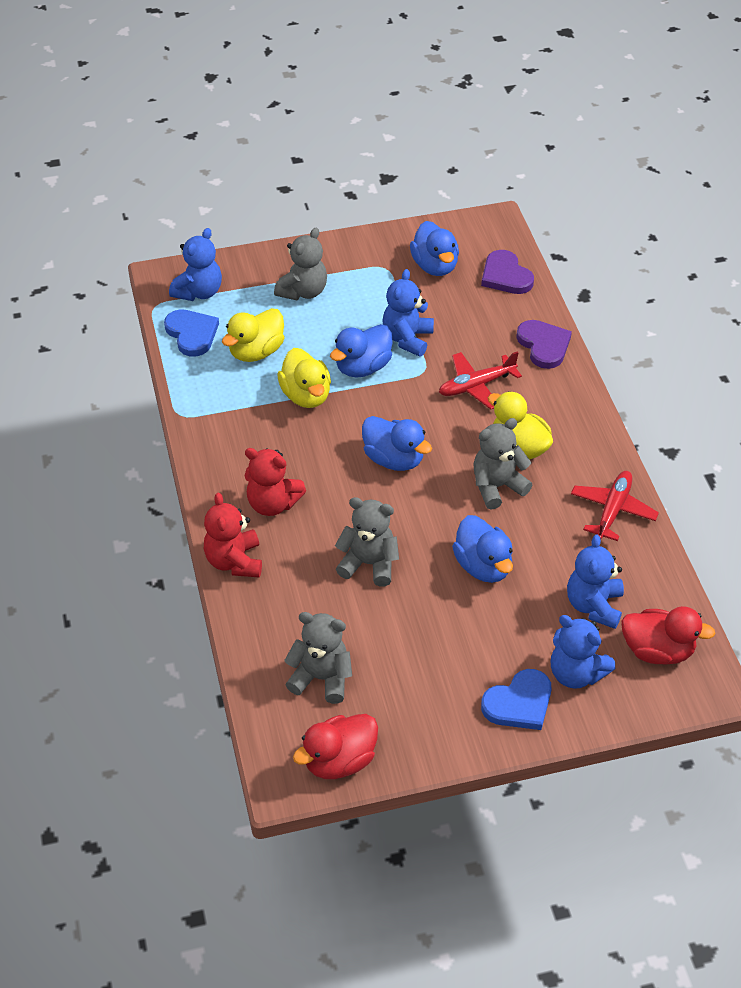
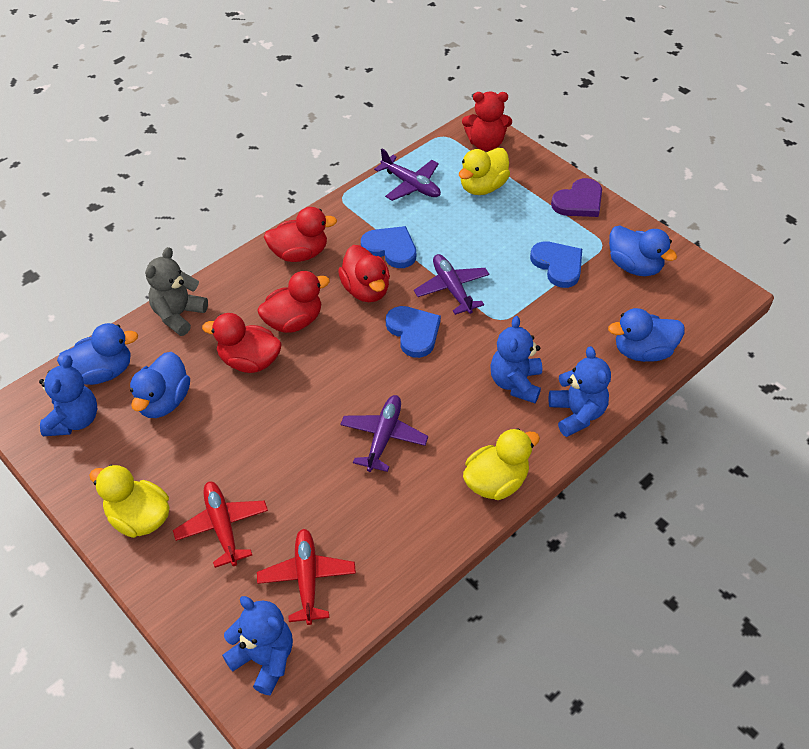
blue heart: [164,309,219,357] [481,669,552,730] = 2 -> [361,226,416,268] [386,306,441,358] [530,241,582,288] = 3
grey teddy bear: [274,228,327,300] [284,612,352,704] [335,497,399,587] [474,418,532,510] = 4 -> [145,247,208,336] = 1
purple heart: [481,250,534,294] [516,320,572,369] = 2 -> [551,178,602,217] = 1
purple plane: none = 0 -> [340,395,428,472] [374,149,441,201] [414,254,489,315] = 3
red duck: [293,714,378,779] [621,606,716,665] = 2 -> [202,313,282,373] [257,271,330,333] [264,207,337,262] [338,245,390,302] = 4
red teddy bear: [204,492,262,578] [245,448,306,516] = 2 -> [462,92,512,151] = 1

